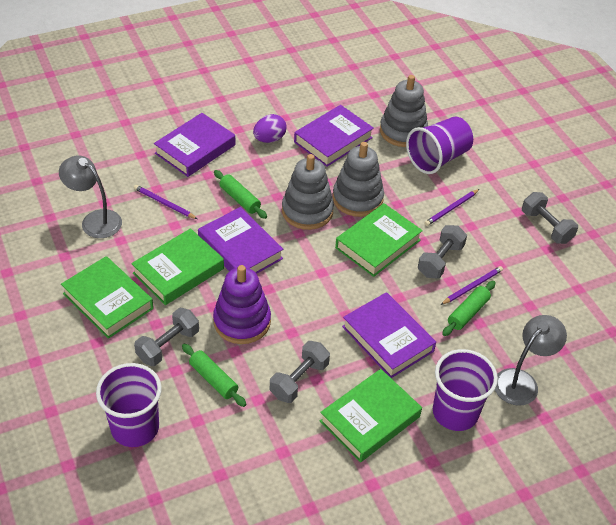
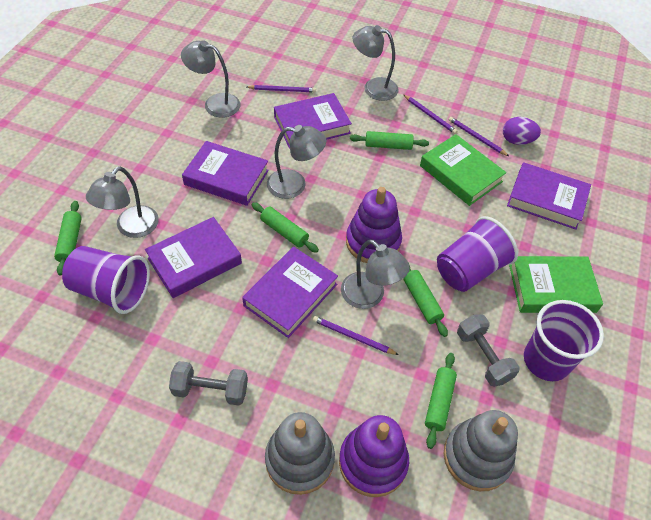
green book: [61,256,154,339] [131,228,224,305] [320,369,422,462] [335,203,423,277] = 4 -> [420,134,506,206] [509,256,603,313] = 2
green rolling pin: [182,344,246,407] [214,170,267,219] [442,281,496,336] = 3 -> [54,201,82,276] [251,202,319,253] [350,131,429,150] [403,265,448,337] [425,353,457,449] = 5
grey dumbbell: [134,308,199,366] [270,341,330,403] [418,225,467,278] [522,192,578,244] = 4 -> [169,361,248,405] [457,314,520,387] = 2
grey lamp: [59,155,122,238] [495,315,567,406] = 2 -> [86,167,159,238] [181,40,240,118] [267,125,326,199] [341,240,410,309] [353,25,399,101] = 5
grey stacking toy: [282,154,334,230] [333,142,384,217] [380,75,428,147] = 3 -> [265,412,335,495] [444,410,518,491] = 2
purple book: [154,113,235,177] [198,207,283,274] [294,105,374,167] [342,292,436,378] = 4 -> [145,217,242,298] [182,141,269,206] [242,247,338,338] [274,93,352,149] [507,162,591,230] = 5
purple pencil: [134,185,197,219] [424,189,479,226] [440,266,503,305] = 3 -> [247,85,316,92] [313,316,399,355] [403,94,457,134] [449,117,509,156] = 4
purple stacking toy: [213,265,271,344] = 1 -> [339,415,409,497] [346,187,402,263] = 2

